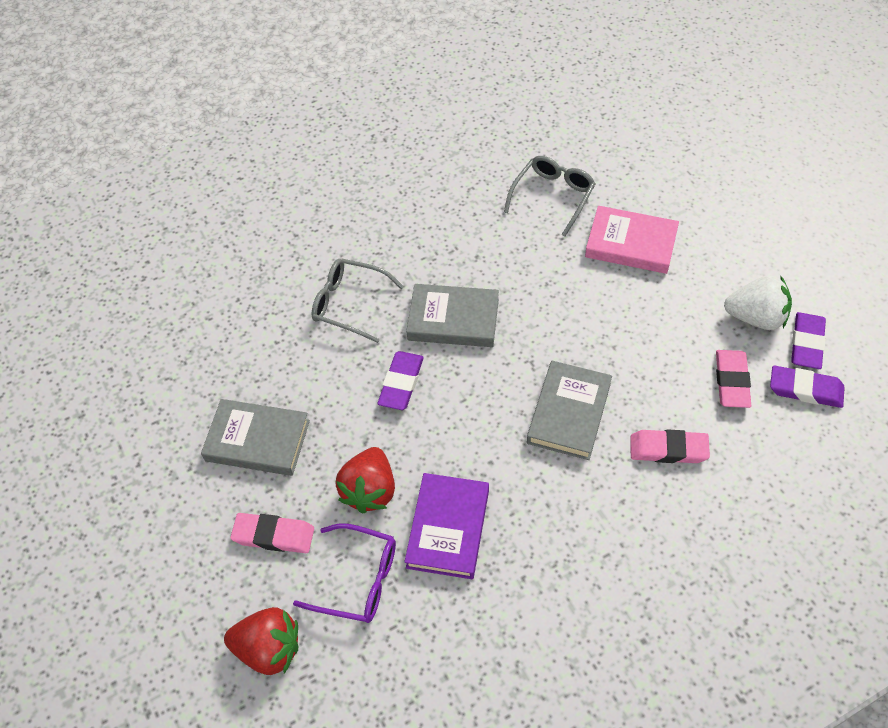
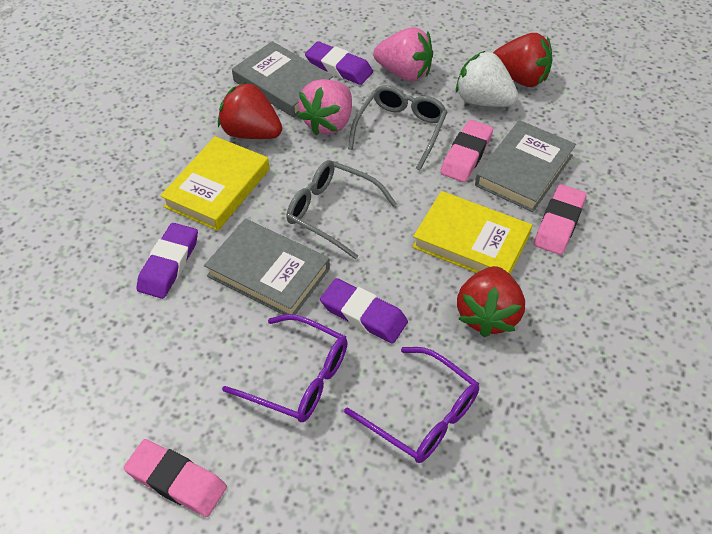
pink book: [585,206,679,274] = 1 -> none = 0
pink strawberry: none = 0 -> [297,79,352,135] [373,27,433,81] = 2
purple book: [404,473,489,579] = 1 -> none = 0
purple glasses: [293,524,396,623] = 1 -> [222,314,348,422] [344,347,479,463] = 2
red strawberry: [224,607,298,675] [336,447,395,513] = 2 -> [218,82,282,139] [457,266,525,337] [493,33,552,87] = 3
yellow book: none = 0 -> [160,136,270,231] [412,191,532,274] = 2

